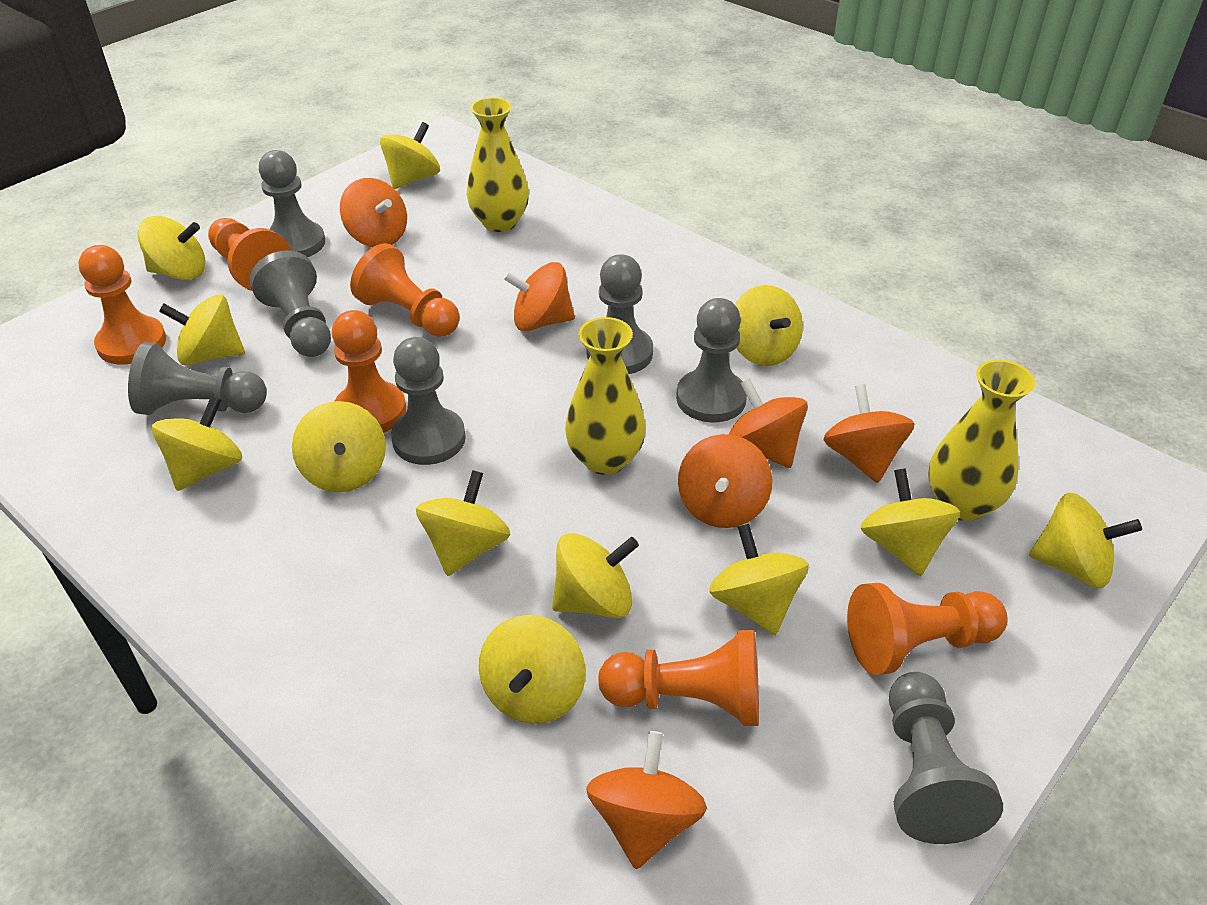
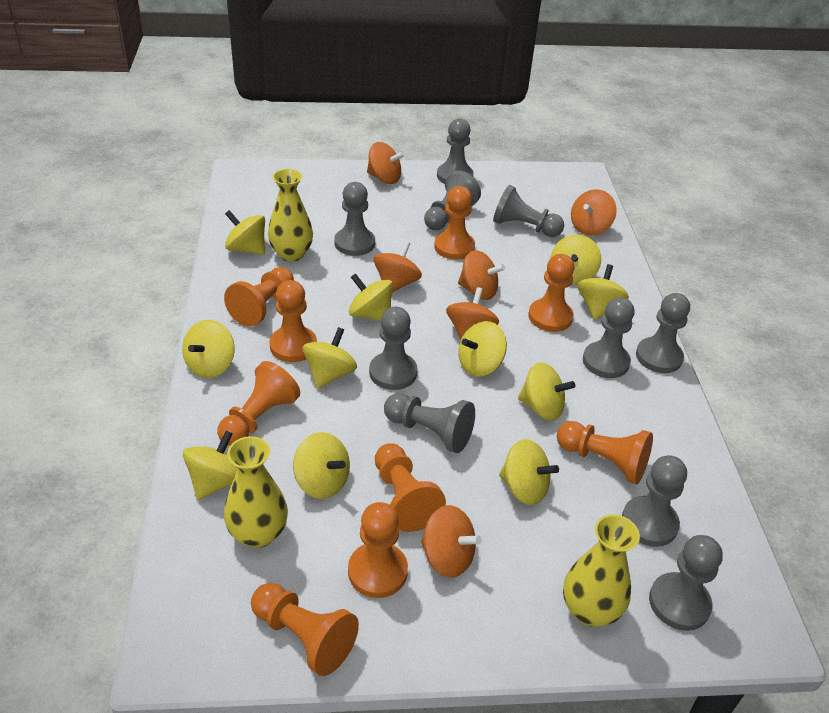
grey pawn: [128,342,267,415] [249,250,331,357] [259,150,325,257] [391,337,466,465] [586,254,653,374] [676,298,747,423] [889,672,1003,844] = 7 -> [334,182,375,256] [369,307,418,390] [384,393,475,453] [424,171,481,230] [437,118,474,184] [493,185,564,237] [583,297,635,378] [622,455,687,547] [636,293,690,373] [649,535,723,631] = 10
orange pawn: [79,245,166,364] [208,218,291,291] [332,310,406,433] [350,243,460,337] [598,630,759,726] [847,583,1007,675] = 6 -> [217,361,300,446] [224,267,294,327] [251,583,359,676] [269,280,317,362] [348,502,408,598] [375,443,446,532] [434,186,475,260] [528,254,575,332] [557,421,653,484] = 9
yellow spinning top: [138,216,205,280] [152,396,242,491] [159,295,245,366] [292,401,386,492] [380,122,440,189] [416,470,510,576] [479,615,586,724] [552,533,639,618] [709,524,809,635] [735,285,803,366] [860,468,960,576] [1029,493,1142,588] = 12 -> [182,320,234,378] [183,431,238,500] [225,210,265,255] [293,432,350,499] [303,327,357,389] [349,273,393,321] [458,321,507,377] [499,439,559,505] [518,362,575,421] [551,235,601,285] [577,264,629,320] = 11

